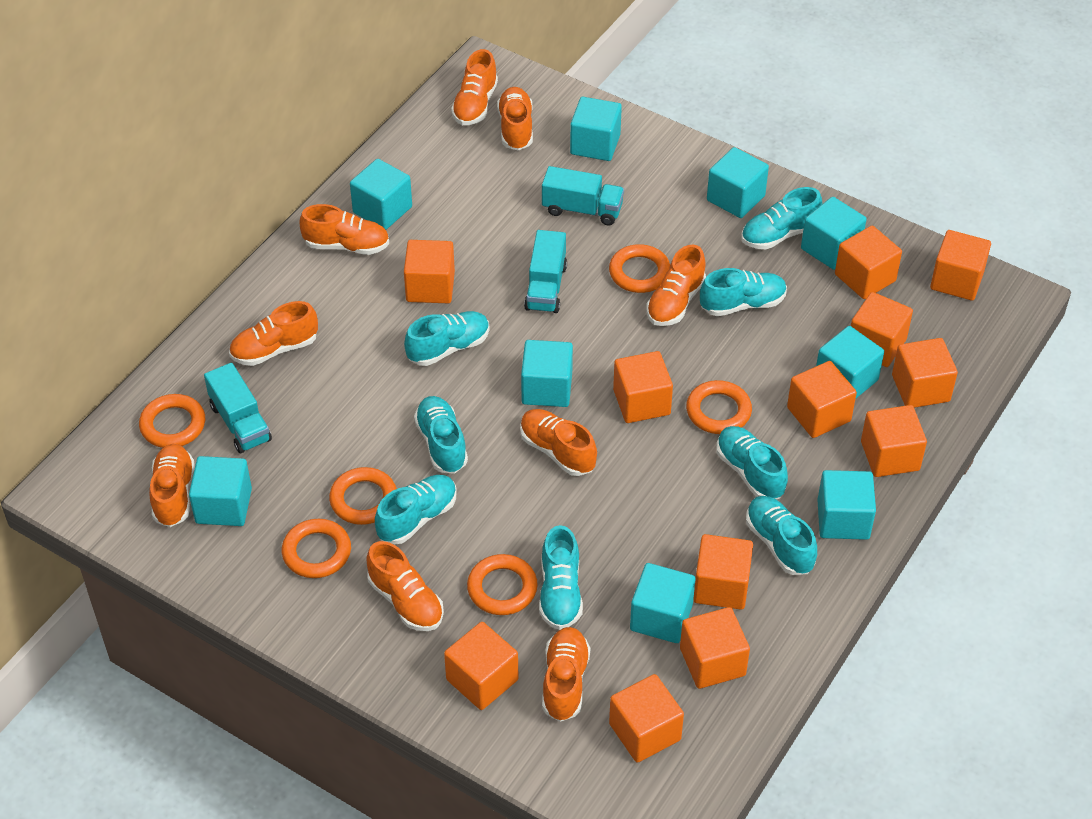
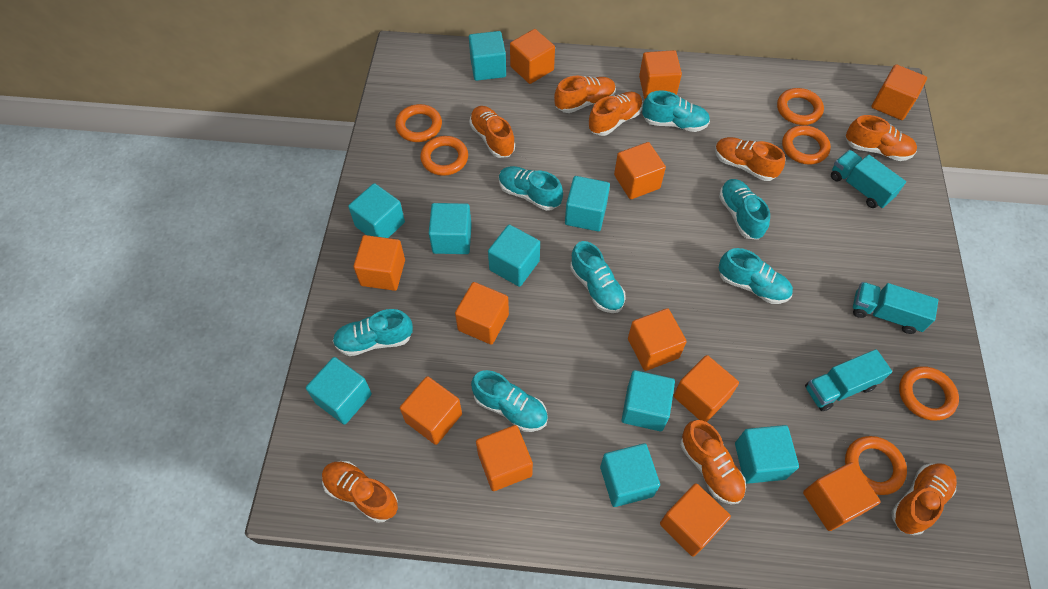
orange shoe: [149,444,195,527] [229,301,318,366] [299,204,389,255] [366,541,444,631] [451,49,498,125] [497,87,533,151] [520,409,597,476] [542,627,590,722] [646,244,706,326] = 9 -> [322,461,398,523] [469,106,515,158] [554,76,616,113] [588,92,643,136] [681,420,746,505] [715,137,785,181] [846,115,917,161] [891,463,957,535] = 8
turquoise shoe: [375,475,457,544] [404,311,490,366] [414,396,468,474] [539,525,583,630] [700,268,787,316] [717,426,788,499] [741,187,822,249] [746,496,817,575] = 8 -> [333,309,413,356] [471,370,548,432] [499,166,563,211] [570,241,626,313] [642,90,710,132] [719,179,770,240] [719,248,793,304] = 7

